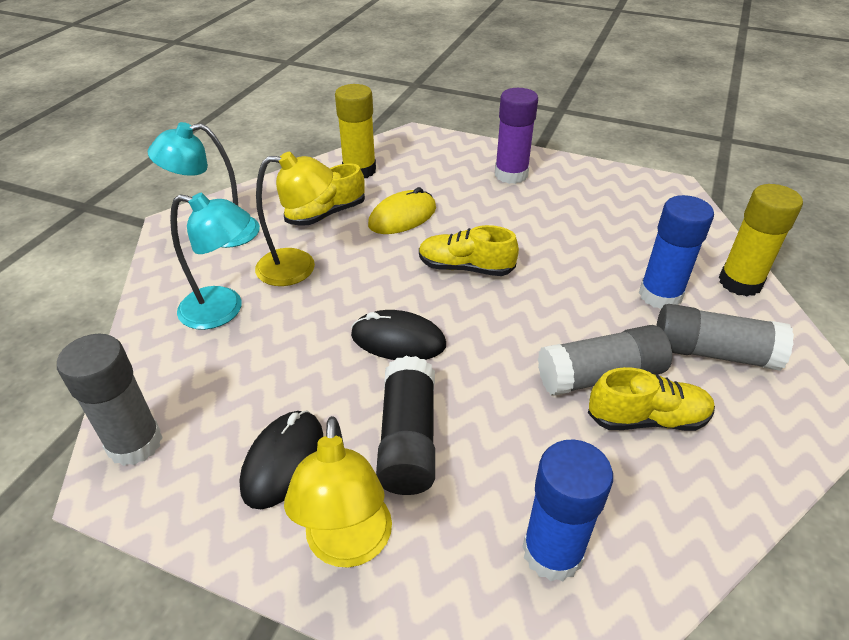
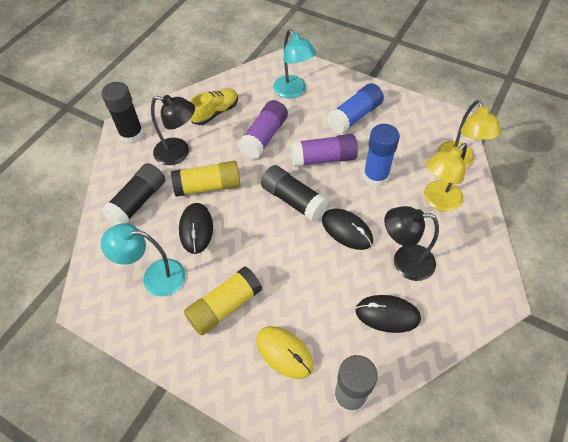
black glue stick: [376,356,435,495] = 1 -> [101,82,144,144] [101,163,165,225] [261,165,328,222] = 3
black lamp: none = 0 -> [151,95,195,165] [384,206,439,281] = 2
black mouse: [240,410,323,509] [351,310,446,360] = 2 -> [179,203,213,254] [322,209,373,250] [355,295,421,333] = 3
grey glue stick: [57,334,163,466] [538,325,672,396] [656,304,794,371] = 3 -> [334,355,378,413] = 1
purple glue stick: [495,88,538,184] = 1 -> [238,100,288,159] [291,134,358,167] = 2
yellow shoe: [284,163,365,226] [419,225,519,276] [588,367,715,431] = 3 -> [189,88,238,125] = 1

